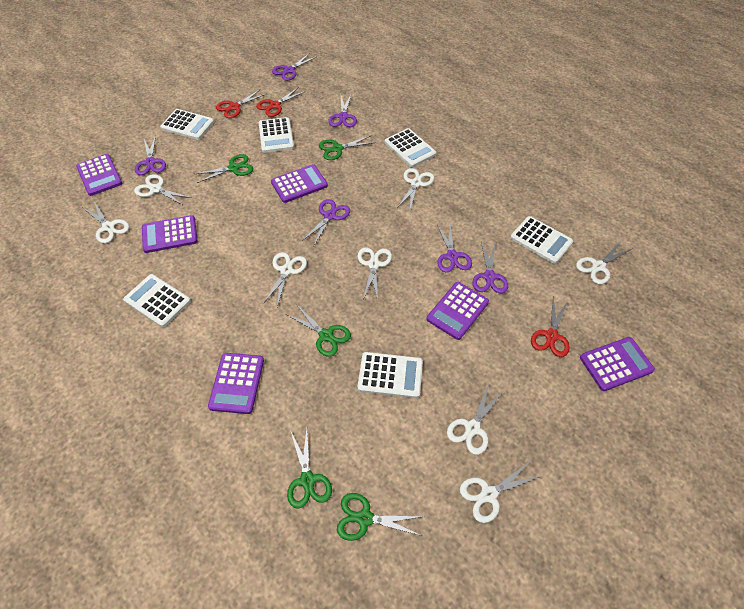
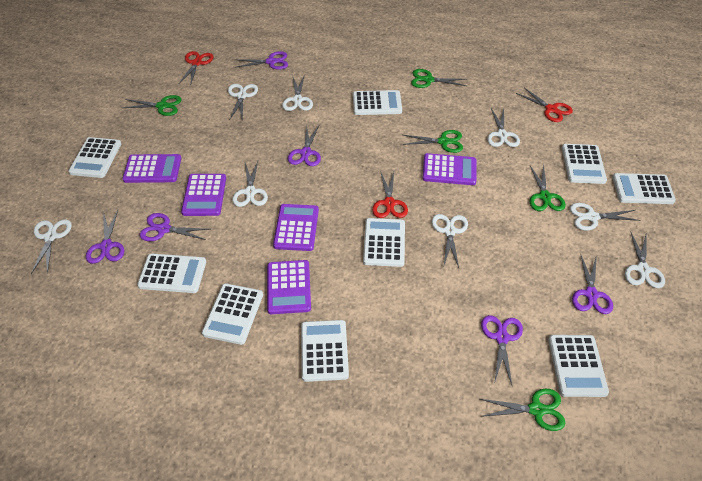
purple calculator: [76,154,122,196] [142,215,198,253] [208,353,264,414] [271,164,328,203] [426,282,489,340] [580,337,655,391] = 6 -> [122,154,181,183] [181,174,226,216] [267,260,311,314] [273,204,319,251] [422,153,476,185] = 5
white calculator: [123,274,191,327] [160,109,214,140] [259,117,294,153] [357,352,423,398] [385,128,436,167] [510,216,573,264] = 6 -> [69,137,121,178] [137,253,206,293] [202,283,263,345] [301,320,349,382] [353,90,402,115] [363,218,405,267] [548,335,609,397] [562,144,607,184] [612,173,676,204] = 9

